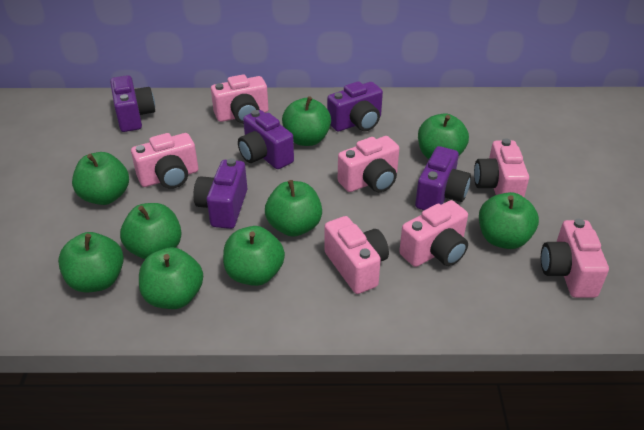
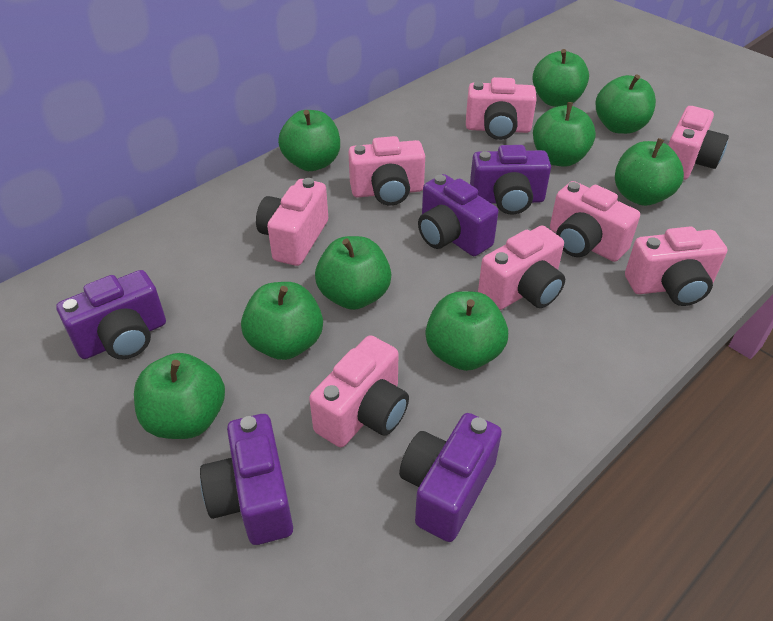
pink camera: [131,133,198,189] [211,74,268,124] [324,216,389,294] [338,136,399,192] [399,200,468,267] [474,138,529,197] [541,219,609,298] = 7 -> [256,178,328,266] [309,335,409,447] [348,136,425,205] [466,77,537,140] [478,225,565,310] [550,181,640,262] [625,226,727,306] [668,106,729,180] = 8

